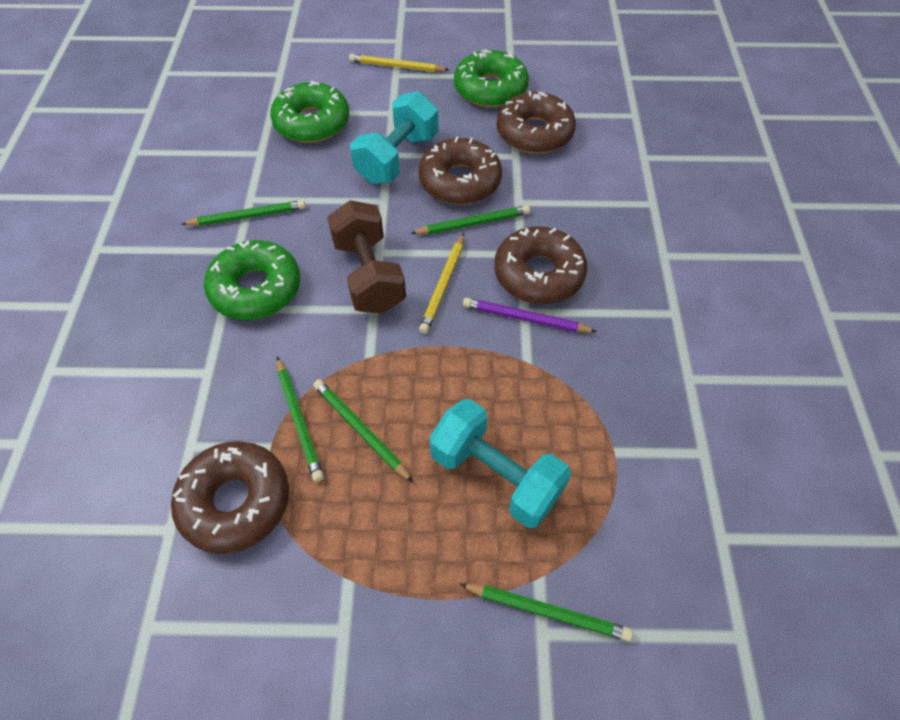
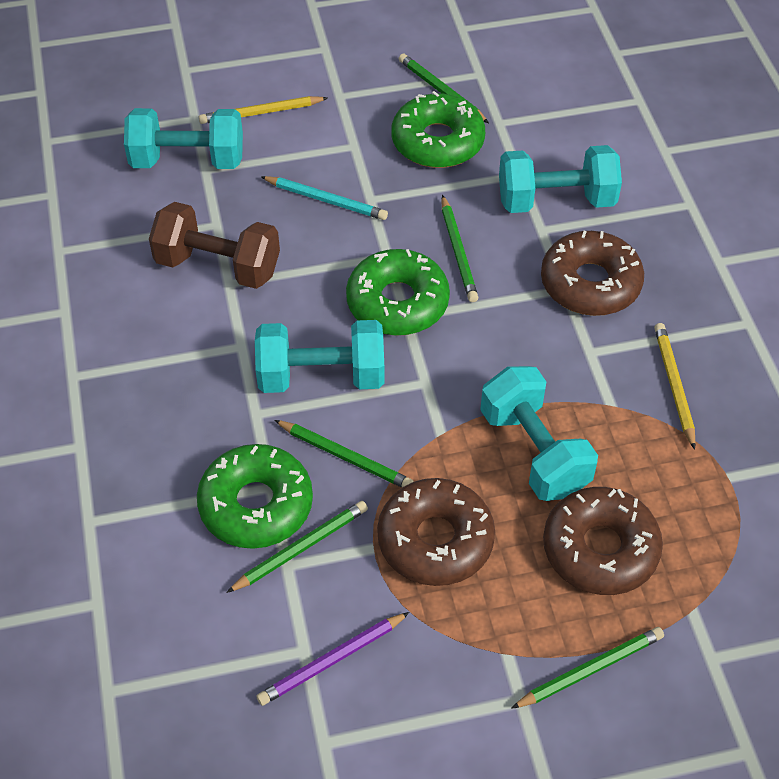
brown donut: [171,441,289,554] [419,137,502,205] [494,226,587,304] [496,91,576,154] = 4 -> [377,478,495,586] [541,231,644,316] [543,487,663,595] = 3
turquoise dumbbell: [350,91,438,184] [429,399,571,528] = 2 -> [124,108,243,169] [255,320,385,393] [480,366,598,501] [499,145,622,213] = 4
turquoise pencil: none = 0 -> [261,176,388,220] = 1

